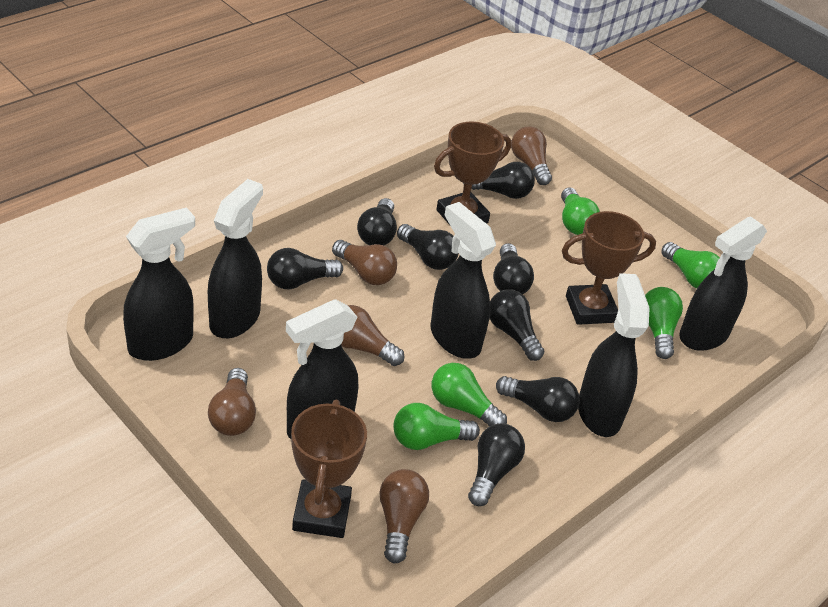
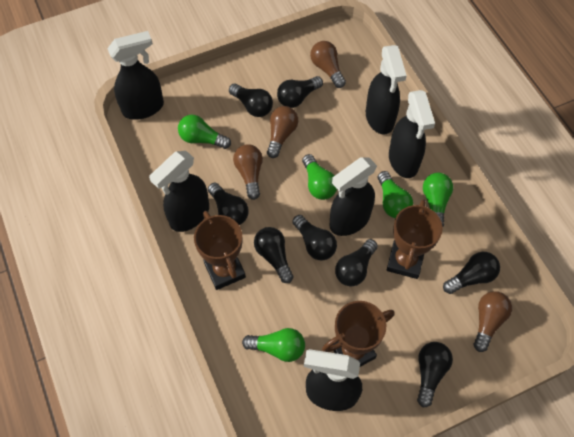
brown light bulb: [208,368,256,436] [332,240,397,285] [341,305,404,366] [379,469,429,563] [511,126,552,185] = 5 -> [233,144,263,200] [267,106,298,158] [310,41,346,88] [474,291,512,352] = 4

